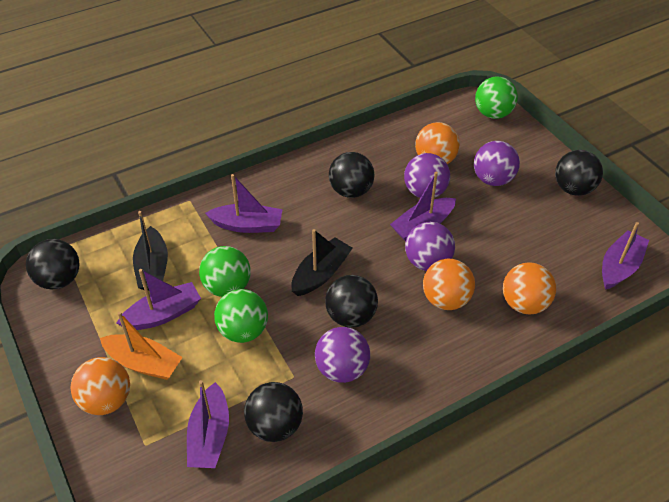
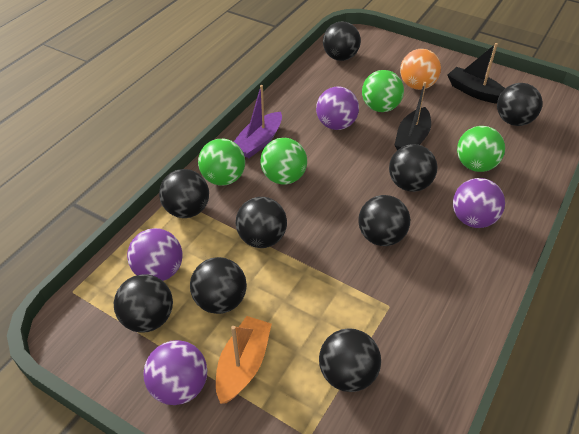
black ball: [26,239,80,290] [244,382,303,442] [325,275,378,328] [329,152,375,198] [555,150,603,196] = 5 -> [114,274,173,333] [159,169,209,218] [190,257,247,314] [236,197,287,248] [319,328,381,392] [323,22,361,61] [358,195,410,246] [389,144,437,192] [497,83,543,126] = 9
green ball: [199,246,251,297] [214,289,268,343] [475,77,518,119] = 3 -> [198,139,245,186] [260,138,307,185] [362,70,404,112] [457,126,505,172] = 4
orange ball: [70,357,130,415] [415,122,460,164] [423,259,475,310] [503,262,556,315] = 4 -> [400,49,441,90] = 1
purple boat: [116,269,201,330] [187,380,229,468] [205,174,283,233] [390,172,456,241] [602,222,649,290] = 5 -> [234,85,282,158] = 1

